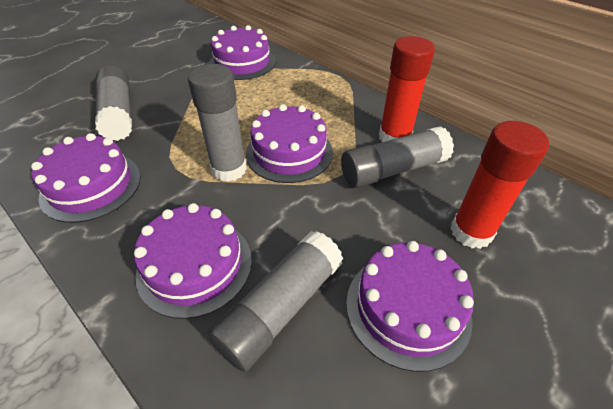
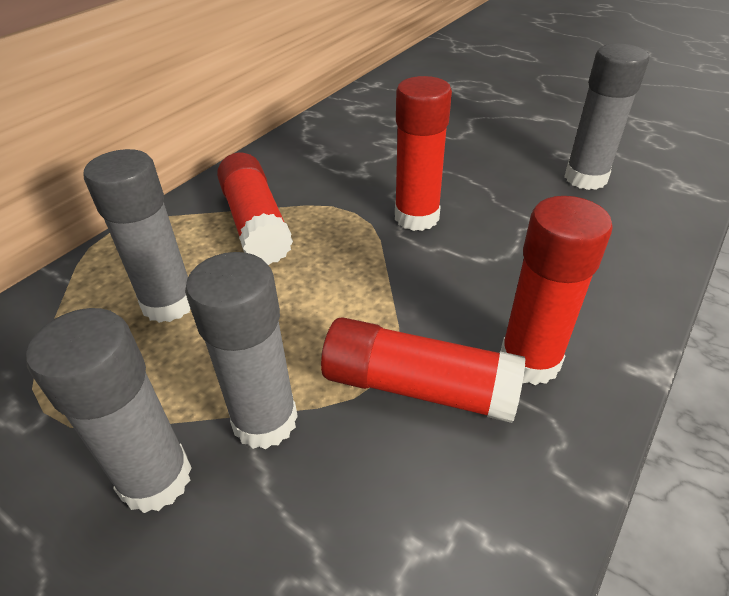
purple cake: [31,133,141,223] [134,203,252,319] [209,25,276,80] [246,104,333,183] [346,241,474,372] = 5 -> none = 0
red glue stick: [379,36,435,142] [450,121,549,249] = 2 -> [217,152,293,265] [321,317,526,423] [395,76,452,231] [500,196,613,385] = 4

